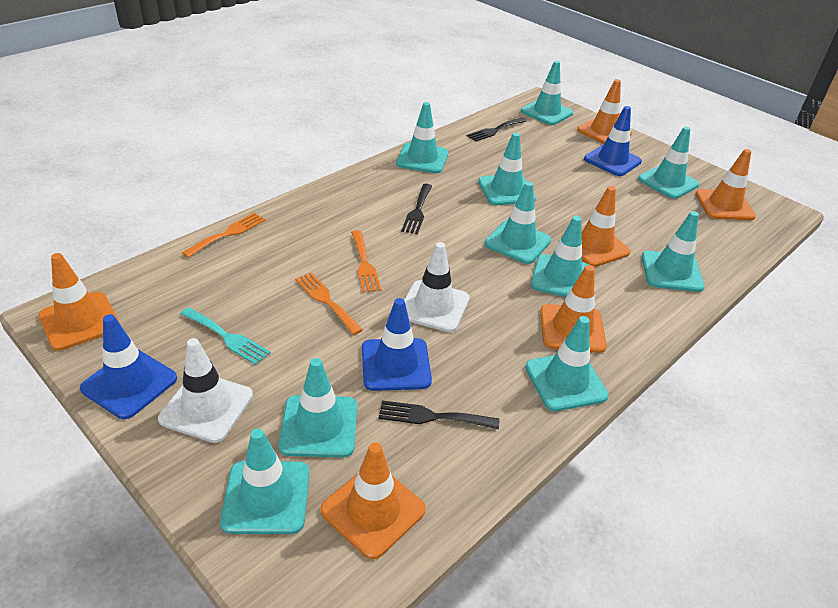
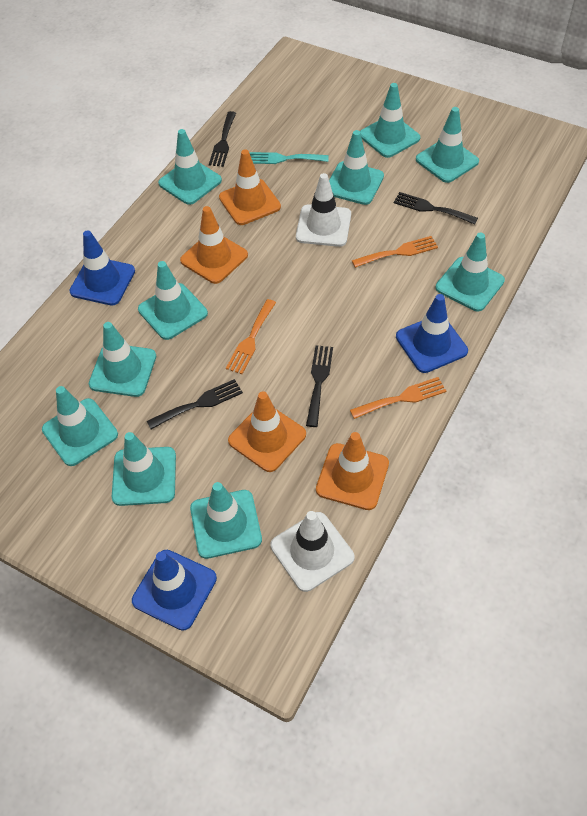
black fork: [378,400,499,429] [401,184,432,234] [467,118,526,142] = 3 -> [147,379,243,429] [209,111,236,167] [306,345,333,427] [394,192,478,224] = 4
orange traffic cone: [38,253,120,351] [320,442,426,559] [540,265,607,353] [561,186,631,267] [577,79,632,144] [695,149,756,220] = 6 -> [180,206,248,284] [219,149,281,225] [228,391,306,472] [316,432,389,510] = 4

